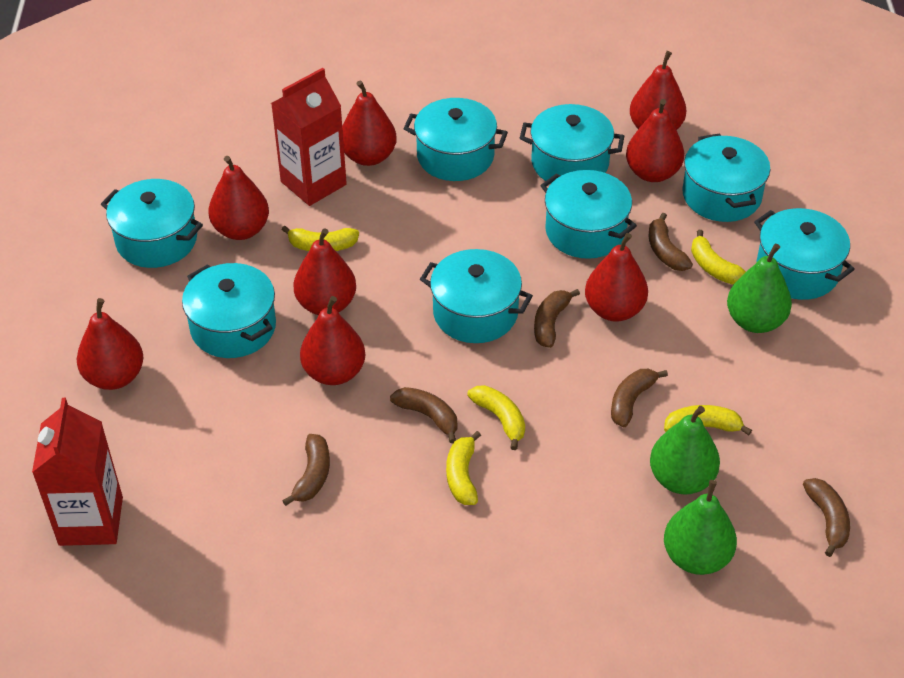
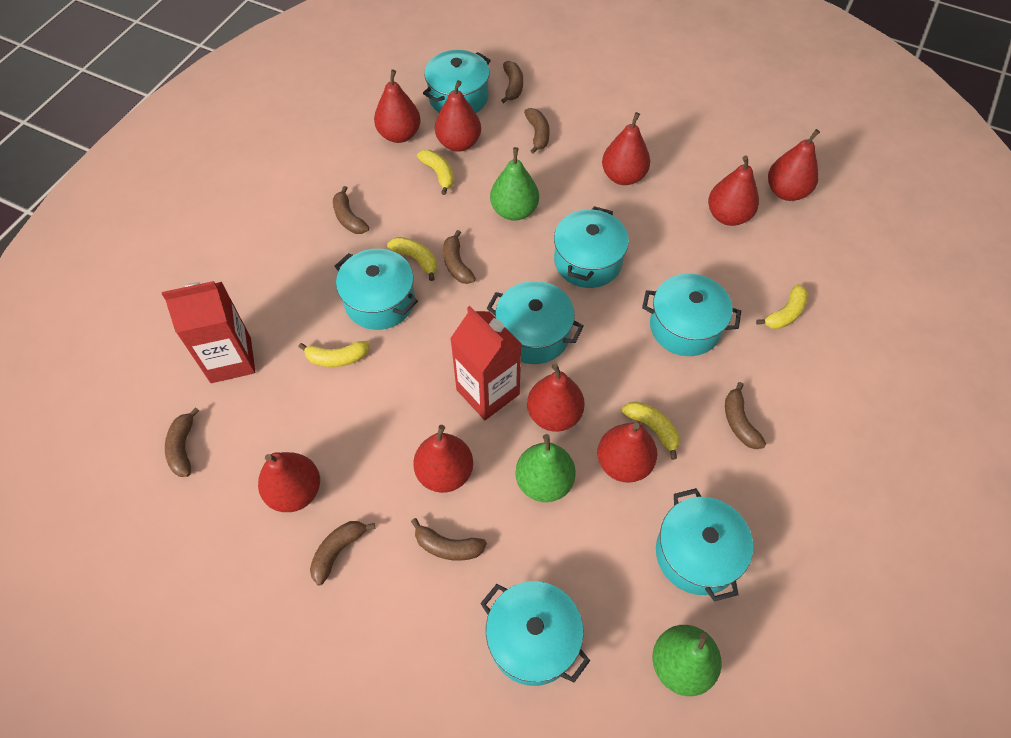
brown banana: [282,434,330,506] [390,387,457,443] [534,289,580,348] [611,369,668,427] [649,213,693,271] [803,478,850,557] = 6 -> [165,407,199,477] [310,521,375,586] [333,186,369,234] [411,518,487,561] [443,230,476,284] [501,61,523,103] [524,108,550,154] [725,382,766,449] = 8
red pear: [77,298,144,390] [208,156,269,240] [293,228,356,315] [300,296,365,385] [342,80,397,166] [585,233,648,322] [626,99,684,182] [630,51,686,130] = 8 -> [258,452,320,512] [374,69,421,143] [413,425,473,493] [435,80,481,152] [527,364,585,432] [597,422,657,483] [602,112,650,185] [708,156,759,226] [768,129,820,201] = 9
turquoise pot: [101,179,203,268] [182,263,276,358] [403,98,508,181] [420,249,533,343] [520,104,624,184] [540,170,637,259] [682,133,770,222] [754,208,855,300] = 8 -> [335,249,418,330] [423,50,491,113] [480,581,590,686] [487,281,584,364] [554,206,629,288] [642,274,741,356] [656,488,753,602] = 7

